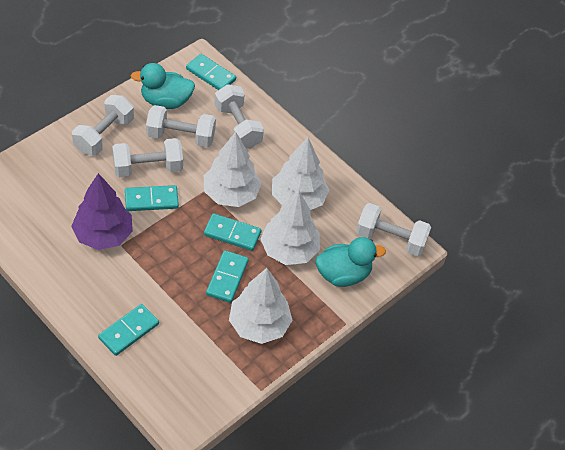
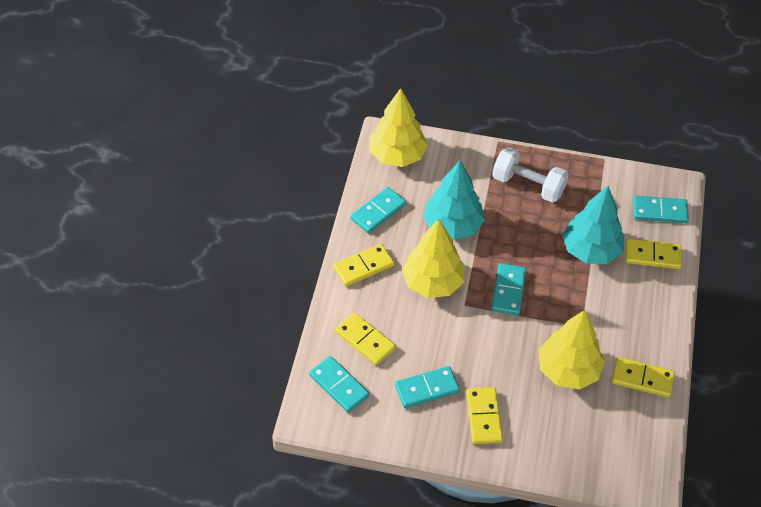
purple tree: [71,173,133,250] = 1 -> none = 0
turquoise duck: [131,63,195,109] [316,237,386,287] = 2 -> none = 0
turquoise tree: none = 0 -> [423,160,485,240] [562,186,624,264] = 2
white dumbbell: [72,95,134,156] [112,138,183,177] [146,105,216,148] [214,84,264,149] [356,203,431,256] = 5 -> [493,147,569,203] = 1
white tree: [204,132,262,207] [229,268,293,344] [260,190,320,265] [272,137,329,210] = 4 -> none = 0
yellow domino: none = 0 -> [333,244,394,286] [335,312,396,365] [466,387,503,444] [612,357,675,398] [625,239,682,269] = 5
yellow tree: none = 0 -> [369,88,428,167] [402,219,465,298] [539,310,605,389] = 3

